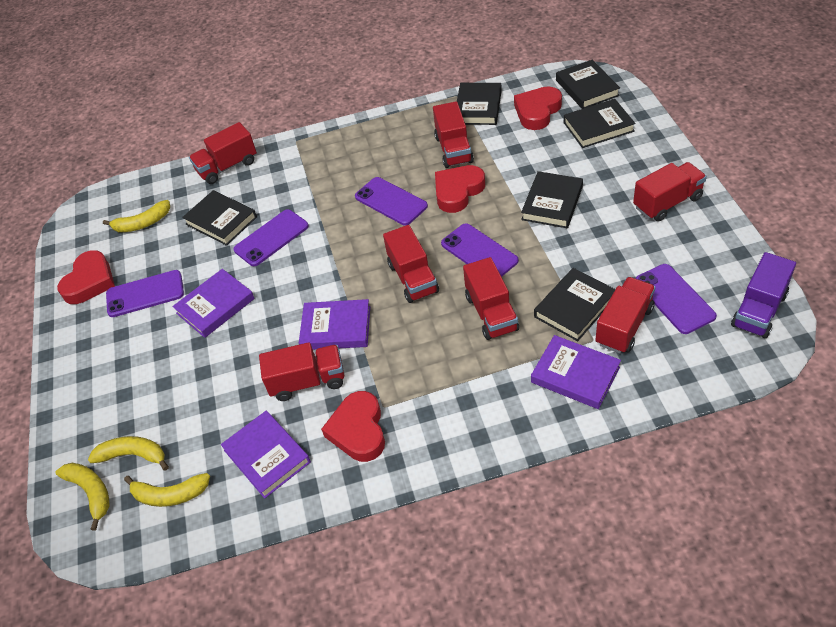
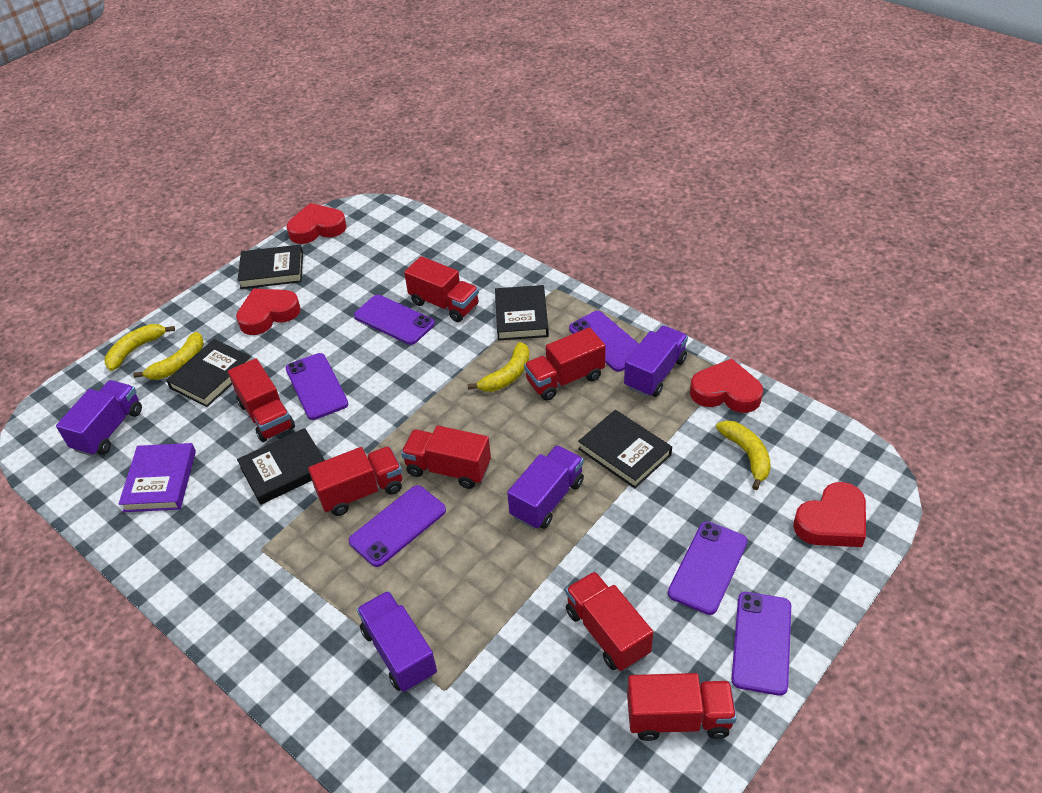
black book: [182,190,257,246] [457,83,502,125] [521,171,583,228] [534,268,615,341] [556,60,620,109] [564,99,636,148] = 6 -> [166,339,251,407] [237,245,303,289] [237,428,325,505] [495,285,549,340] [578,410,672,488] = 5
purple book: [172,269,255,338] [221,411,311,499] [299,299,370,350] [531,335,621,409] = 4 -> [119,443,196,512] = 1
purple phone: [106,270,184,317] [233,209,309,266] [355,177,428,225] [441,223,519,277] [635,264,717,334] = 5 -> [286,353,348,420] [349,485,446,567] [354,295,435,345] [569,311,639,372] [668,521,748,615] [731,592,791,696] = 6
purple truck: [731,252,796,338] = 1 -> [56,380,142,456] [357,591,437,692] [507,445,584,529] [624,326,688,397] = 4

